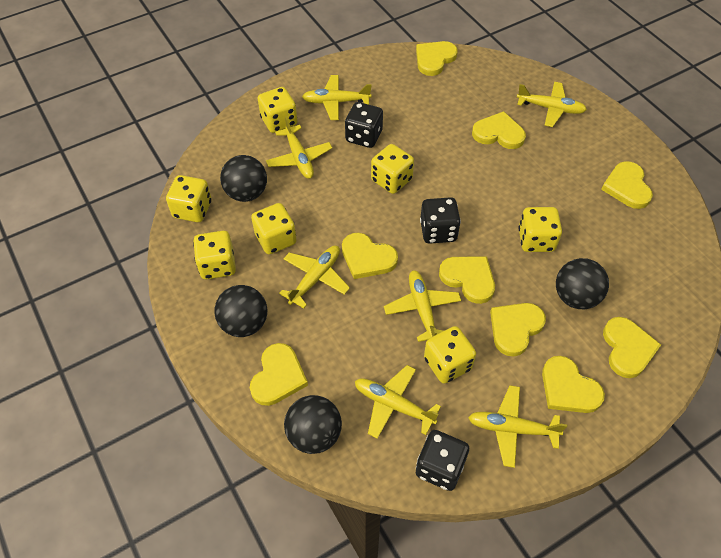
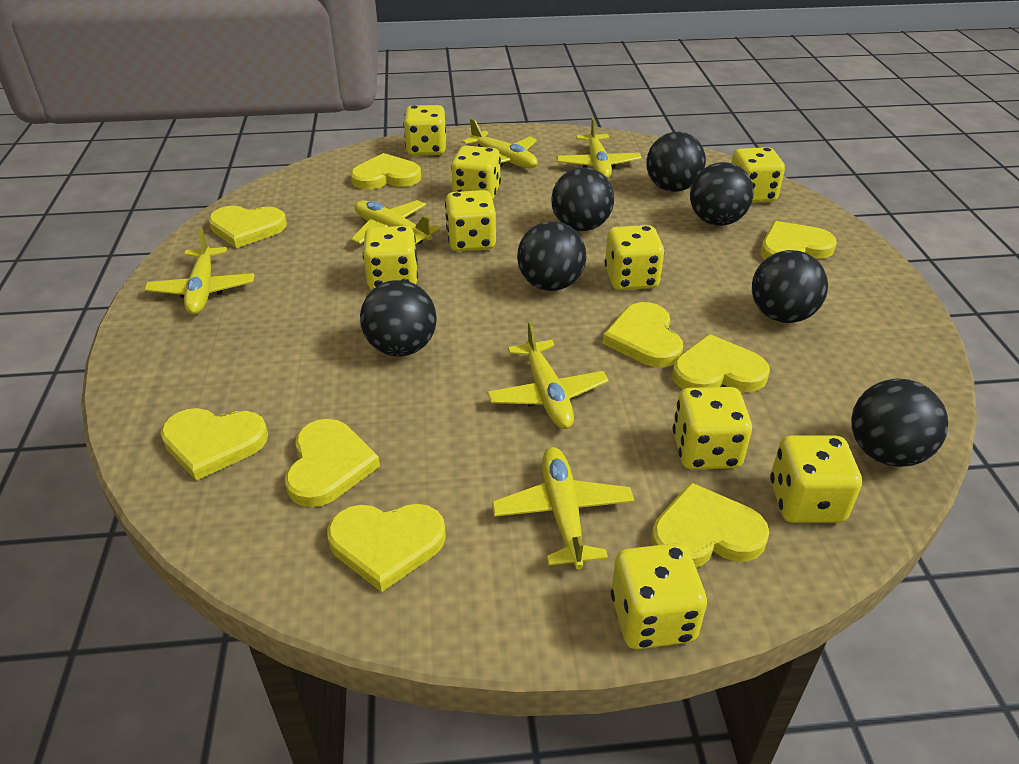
black ball: [214,285,267,337] [220,155,267,202] [284,395,342,454] [556,258,609,309] = 4 -> [360,280,437,356] [517,221,586,291] [551,167,614,231] [646,132,706,192] [690,162,754,226] [752,250,828,323] [851,379,948,467] = 7
black dice: [345,102,383,148] [416,430,469,491] [420,197,461,244] = 3 -> none = 0
yellow dice: [166,175,212,222] [193,231,236,280] [251,203,297,254] [257,87,297,133] [371,144,414,194] [424,326,476,384] [518,207,562,252] = 7 -> [363,226,418,290] [404,105,446,155] [445,190,496,251] [451,146,501,200] [605,225,664,290] [611,543,707,649] [673,387,752,469] [731,147,785,203] [770,436,862,523] = 9
yellow plane: [266,116,332,179] [279,246,350,309] [302,75,372,120] [355,365,441,439] [384,270,461,342] [468,385,567,468] [517,82,587,127] = 7 -> [144,229,254,315] [351,200,441,244] [462,118,538,168] [487,321,609,429] [492,447,634,569] [556,117,642,179] = 6

